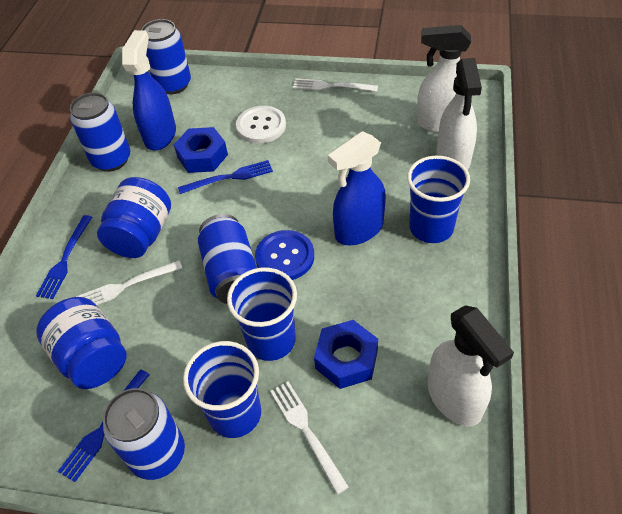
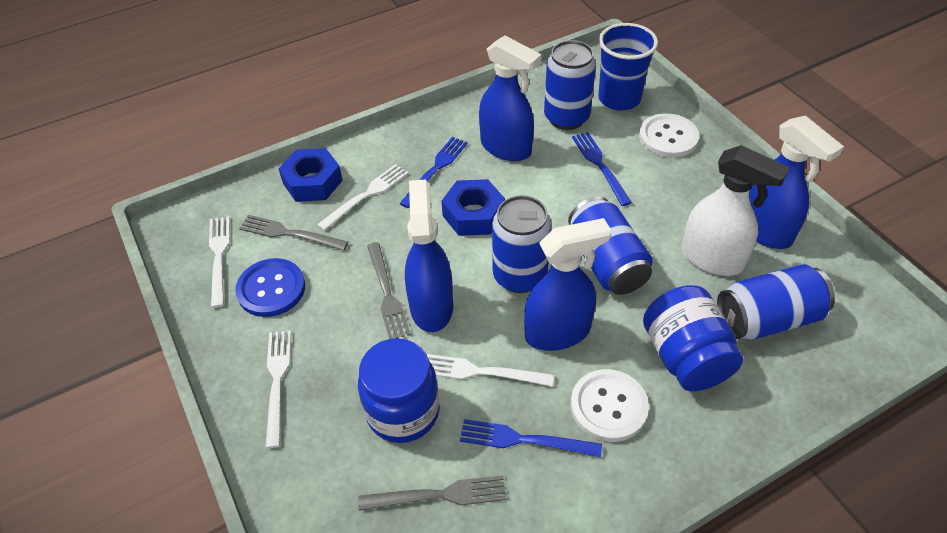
blue cup: [183,341,261,438] [227,268,297,361] [407,156,470,243] = 3 -> [598,23,658,110] = 1
blue spray bottle: [122,30,176,150] [328,131,386,246] = 2 -> [405,179,453,332] [479,35,541,161] [524,218,612,351] [749,115,844,249] = 4
grey fork: none = 0 -> [239,215,348,251] [358,475,506,511] [367,242,411,339] = 3
white button: [236,106,286,144] = 1 -> [570,369,649,442] [639,113,699,158] = 2
white fork: [76,261,182,305] [270,381,349,495] [293,78,378,92] = 3 -> [209,216,230,308] [265,330,291,448] [317,164,408,231] [427,354,554,387] = 4
white spray bottle: [417,25,471,133] [428,305,514,427] [437,58,482,170] = 3 -> [681,145,790,276] = 1

